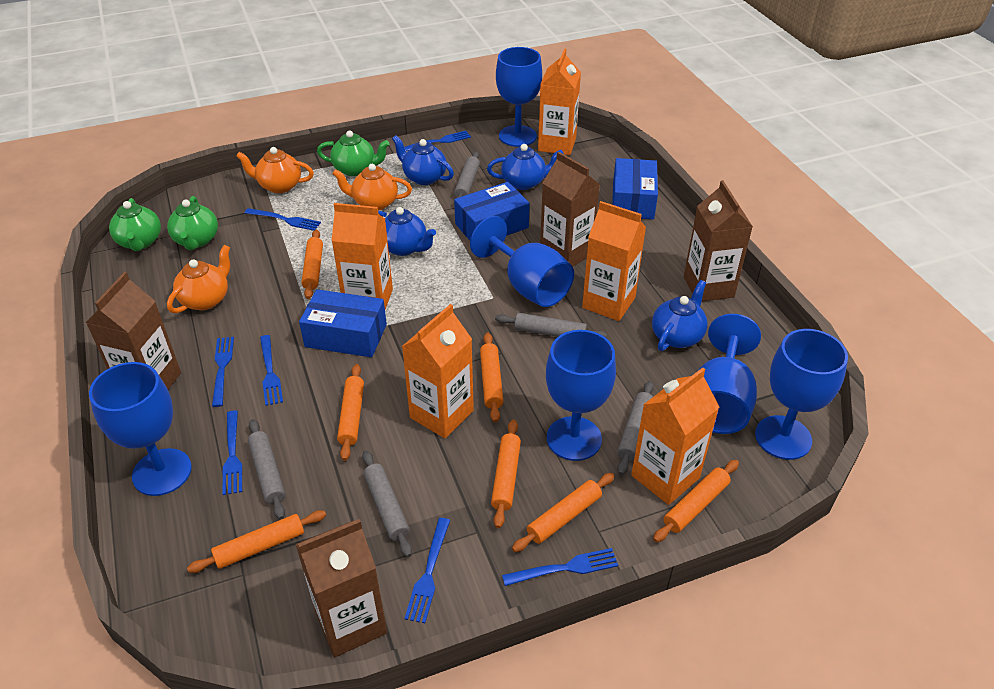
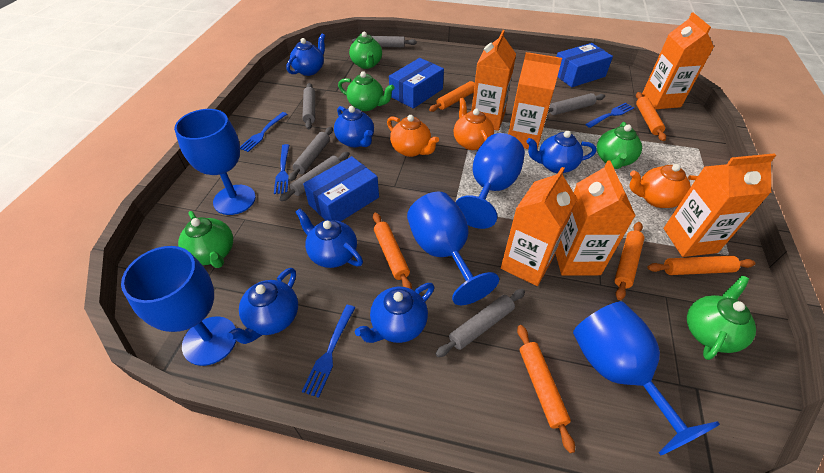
blue fork: [212,337,234,407] [223,410,242,495] [245,208,321,231] [260,335,283,406] [404,131,471,151] [404,518,450,623] [502,548,618,586] = 7 -> [240,112,287,152] [274,144,289,194] [302,305,355,398] [585,103,634,128] = 4
blue goblet: [89,362,192,496] [470,216,574,307] [496,47,542,147] [546,330,616,461] [698,314,761,434] [755,329,848,460] = 6 -> [121,246,237,366] [174,109,256,215] [407,192,499,305] [456,133,525,229] [573,301,720,456] = 5
blue teapot: [378,207,436,256] [392,135,454,185] [487,144,564,190] [652,280,708,351] = 4 -> [227,268,298,344] [287,34,325,76] [295,208,363,268] [334,106,374,147] [355,283,434,343] [526,131,597,173] = 6
brown carton: [86,272,181,389] [296,519,387,658] [540,152,600,267] [684,180,753,301] = 4 -> none = 0
green teapot: [109,198,161,251] [167,196,218,250] [317,130,389,176] = 3 -> [178,211,233,268] [338,71,395,111] [349,32,382,69] [597,122,642,169] [687,275,756,360] = 5
grey rolling pin: [248,419,286,520] [362,450,412,557] [454,151,480,198] [495,313,607,338] [617,381,654,475] = 5 -> [279,152,350,201] [288,127,333,181] [302,83,315,129] [352,36,417,47] [435,289,525,357] [548,93,605,115] = 6
orange carton: [331,203,393,309] [402,304,474,438] [538,49,581,155] [582,201,646,321] [631,367,720,505] = 5 -> [471,30,516,131] [501,167,577,286] [508,52,562,150] [555,160,636,276] [642,13,714,109] [663,153,776,257] = 6
orange rolling pin: [187,510,326,573] [301,230,323,299] [337,364,364,461] [480,333,503,422] [491,420,521,528] [512,473,614,552] [653,460,739,542] = 7 -> [373,212,412,289] [429,81,475,112] [517,325,575,453] [614,222,644,300] [636,92,666,141] [647,256,756,275] = 6

